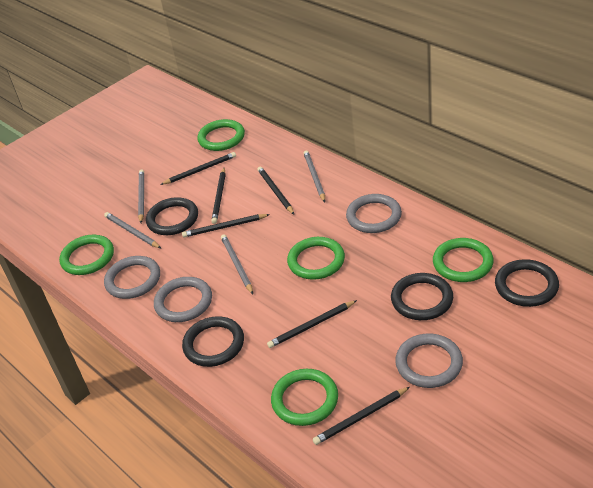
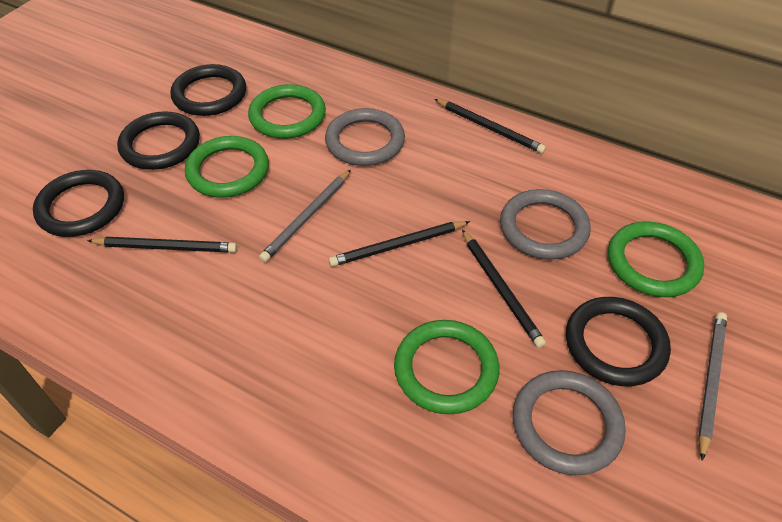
black pencil: [160,152,236,185] [182,214,270,237] [211,168,226,224] [257,166,294,214] [267,300,357,348] [313,387,410,445] = 6 -> [87,237,237,253] [329,221,470,267] [435,99,546,154] [462,230,546,348] = 4
green ring: [59,235,114,275] [197,119,245,151] [271,369,338,426] [287,237,345,280] [433,238,494,282] = 5 -> [185,136,269,198] [248,84,326,139] [394,320,499,414] [608,221,704,297] = 4
grey pencil: [104,212,161,248] [138,170,144,223] [221,234,253,294] [303,150,325,202] = 4 -> [259,170,351,262] [698,312,727,461] = 2
grey ring: [104,256,160,299] [154,277,212,322] [346,194,402,233] [395,334,463,388] = 4 -> [325,108,405,166] [500,189,591,260] [513,370,626,475] = 3

